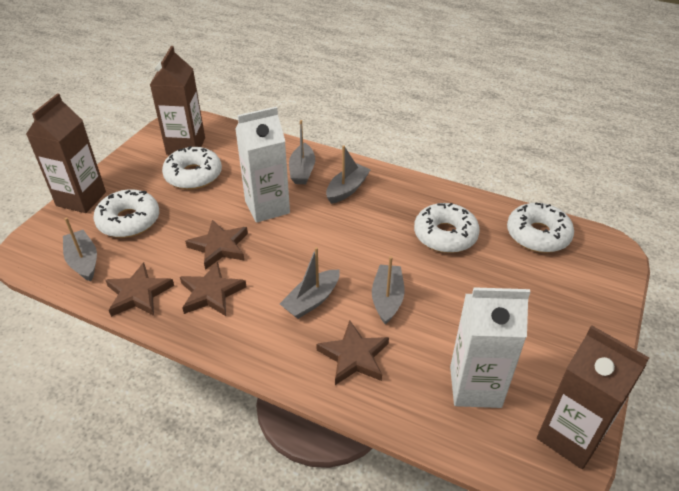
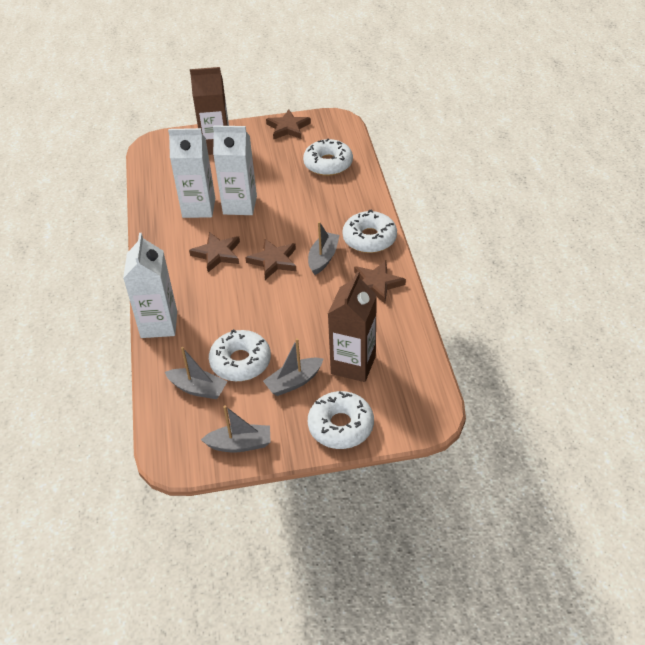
brown carton: [26,93,106,213] [150,46,205,155] [537,325,649,469] = 3 -> [190,67,229,155] [328,272,377,382] = 2
grey boat: [63,217,97,282] [280,247,340,319] [289,120,315,184] [326,145,371,204] [372,256,404,325] = 5 -> [165,347,228,399] [201,405,271,452] [263,338,323,396] [308,221,340,275] = 4
white carton: [235,107,290,223] [450,287,530,408] = 2 -> [123,233,177,338] [168,128,215,218] [213,125,257,215] = 3

